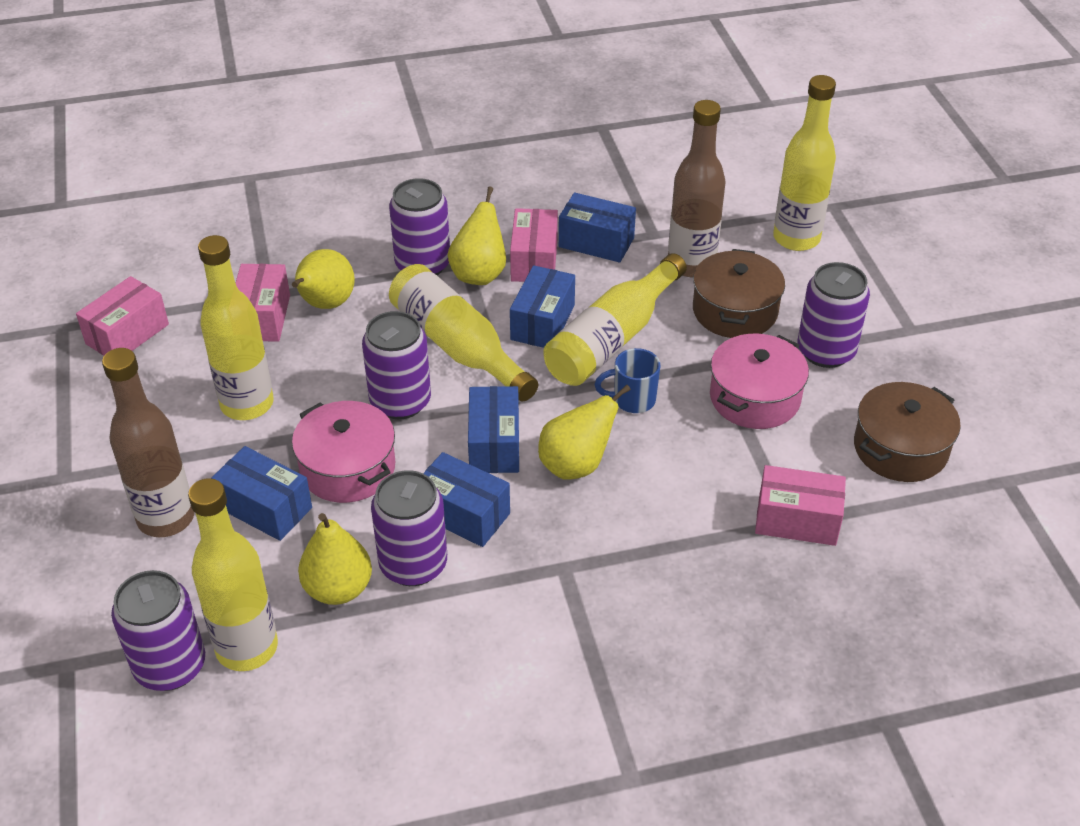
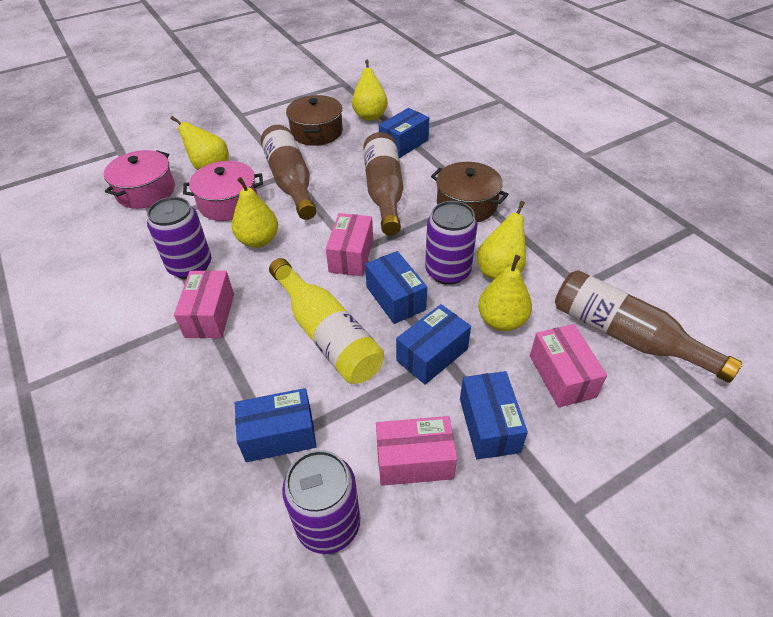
blue mug: [594,348,660,413] = 1 -> none = 0
brown bottle: [102,348,194,537] [668,100,726,277] = 2 -> [261,125,316,220] [363,132,403,236] [555,270,742,383] = 3
purple can: [111,570,205,691] [362,311,431,419] [371,470,447,586] [389,178,450,275] [797,262,870,368] = 5 -> [147,197,212,279] [282,450,360,554] [425,201,477,285] = 3
yellow bottle: [188,478,278,671] [198,235,274,420] [389,264,538,401] [543,253,687,386] [773,75,836,251] = 5 -> [269,258,384,384] = 1
yellow pear: [292,249,355,309] [298,513,372,605] [448,186,506,285] [538,385,631,480] = 4 -> [171,116,229,170] [232,177,278,248] [352,60,388,121] [477,201,526,279] [478,255,532,331] = 5

